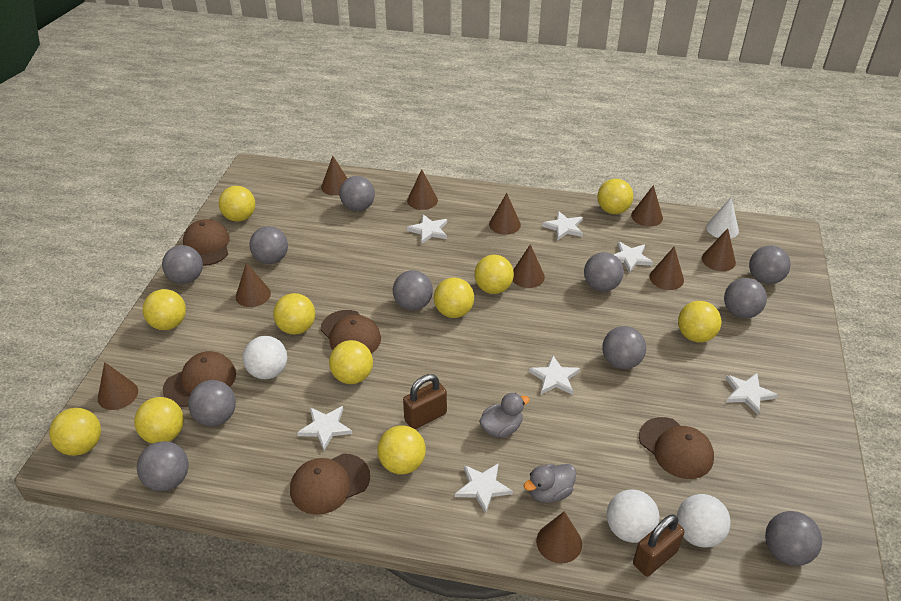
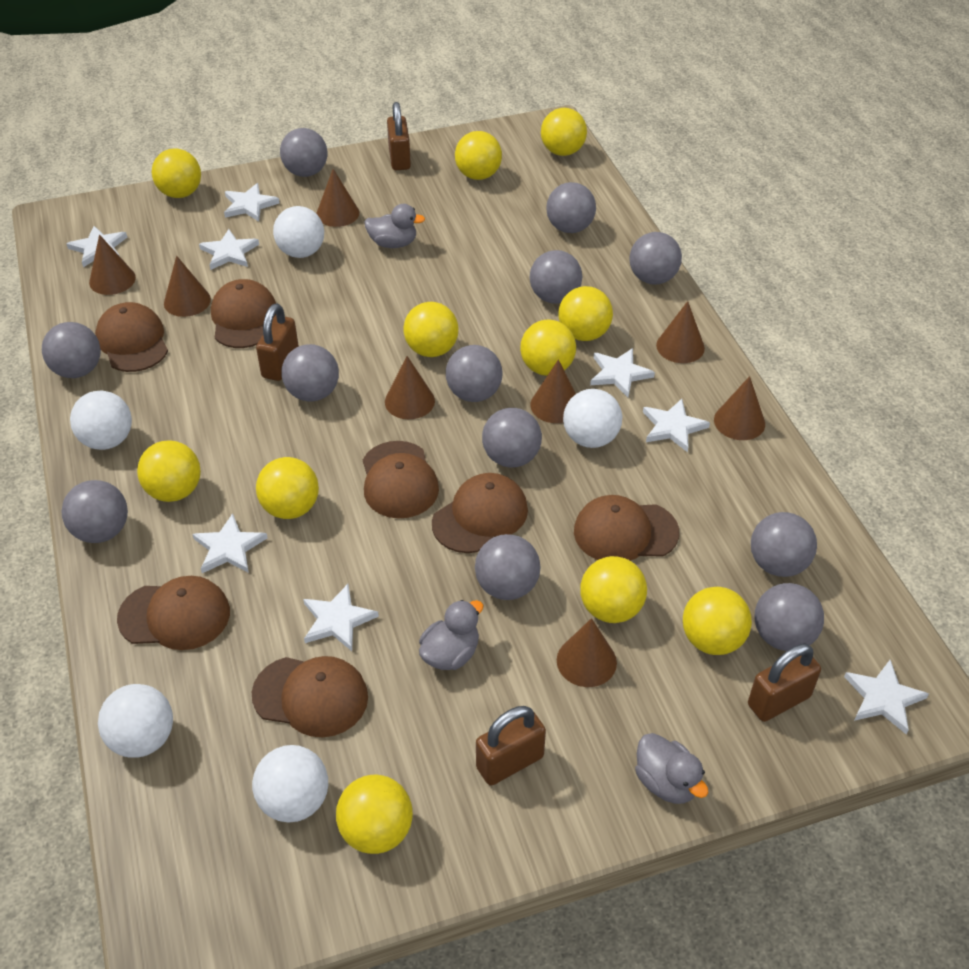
brown cap: [163,351,236,407] [183,219,230,266] [290,453,370,515] [321,310,381,353] [639,417,714,479] = 5 -> [95,302,168,372] [117,576,230,650] [211,279,276,348] [252,656,368,737] [363,441,439,518] [432,473,528,553] [574,495,679,561] = 7
brown cone: [98,362,138,410] [236,263,271,307] [321,156,348,196] [407,169,438,210] [489,193,521,235] [513,244,545,288] [536,511,582,563] [631,185,663,227] [649,246,684,290] [702,228,736,271] = 10 -> [89,235,136,295] [164,256,211,317] [317,169,359,227] [385,356,435,419] [530,360,576,423] [557,618,617,687] [656,301,705,363] [714,376,765,440] = 8
brown padlock: [403,374,447,429] [633,514,685,576] = 2 -> [256,303,299,381] [387,102,411,170] [476,706,546,786] [748,644,821,722] = 4
grey ball: [137,441,189,491] [162,245,203,284] [188,380,236,426] [249,226,288,264] [339,176,375,211] [393,270,433,310] [584,252,624,292] [602,326,646,369] [724,278,767,318] [749,245,791,284] [765,511,822,566] = 11 -> [42,322,101,378] [61,480,128,543] [280,128,328,177] [282,344,339,402] [446,345,503,402] [475,534,540,600] [482,408,542,468] [530,250,582,304] [546,182,596,233] [630,232,682,285] [751,512,817,577] [755,583,824,651] = 12
grey duck: [479,393,530,438] [524,464,576,503] = 2 -> [364,204,425,248] [419,600,483,670] [635,733,708,804] = 3
white ball: [243,336,287,379] [607,489,659,543] [677,494,731,548] = 3 -> [70,391,132,450] [98,684,173,758] [252,745,328,823] [273,206,324,258] [563,389,622,448] = 5
white cone: [706,197,739,239] = 1 -> none = 0
white star: [297,406,352,450] [407,214,447,244] [455,463,513,514] [529,356,580,395] [542,211,583,241] [613,241,653,273] [725,373,778,415] = 7 -> [67,226,127,267] [193,513,268,573] [199,229,259,270] [224,183,280,222] [303,584,379,651] [590,348,655,397] [643,399,710,452] [844,660,929,735] = 8

